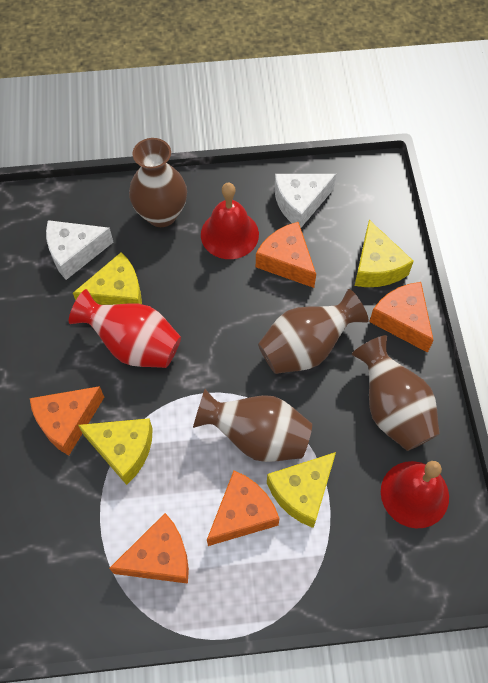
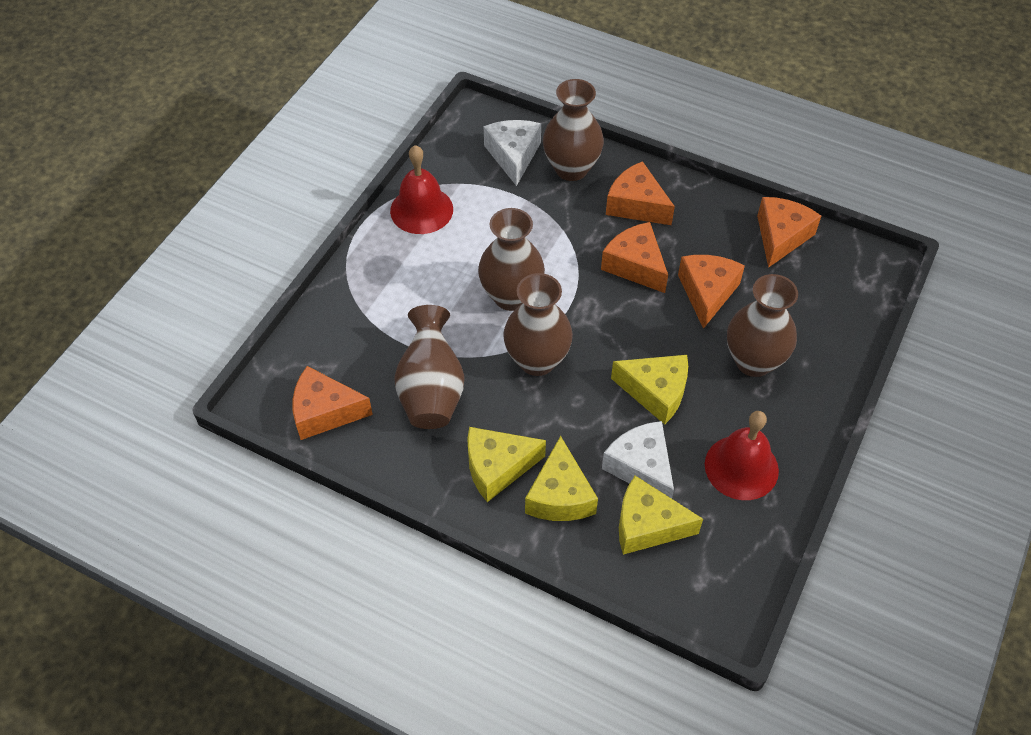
brown vase: [129,138,187,227] [193,389,312,462] [258,289,369,374] [352,335,440,451] = 4 -> [394,305,465,429] [478,208,545,311] [503,273,573,376] [543,79,604,181] [727,274,798,377] = 5
red vase: [69,289,181,368] = 1 -> none = 0

